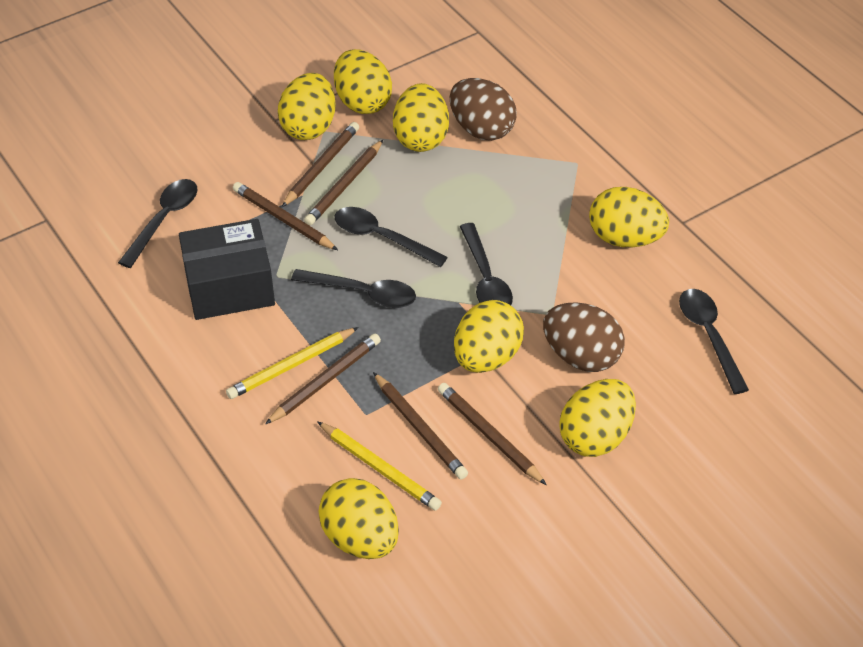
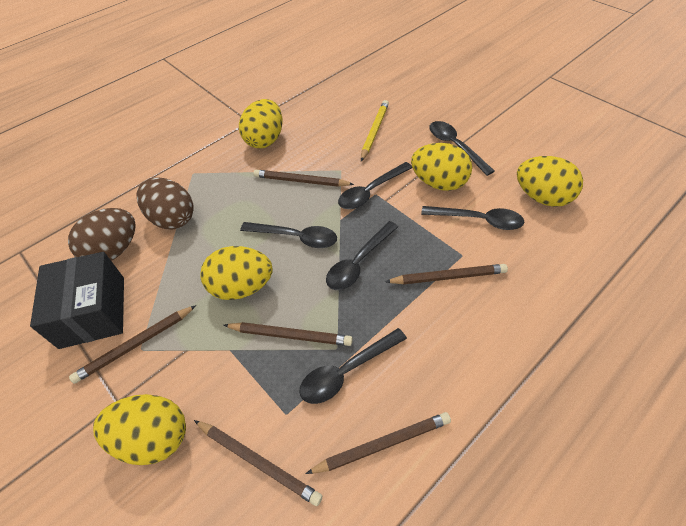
black spoon: [118,179,198,268] [291,269,416,308] [335,207,448,267] [460,223,513,305] [679,289,749,394] = 5 -> [240,222,337,248] [299,328,407,404] [326,221,398,290] [338,162,412,209] [421,206,524,230] [429,121,495,176] = 6
yellow egg: [278,73,336,140] [318,478,399,559] [334,49,392,114] [393,83,449,152] [454,300,524,373] [559,379,636,457] [589,187,669,247] = 7 -> [93,394,186,465] [200,246,273,300] [239,99,282,148] [411,143,472,191] [517,156,583,207] = 5
yellow pencil: [226,327,359,399] [317,421,442,511] = 2 -> [361,100,389,161] = 1

